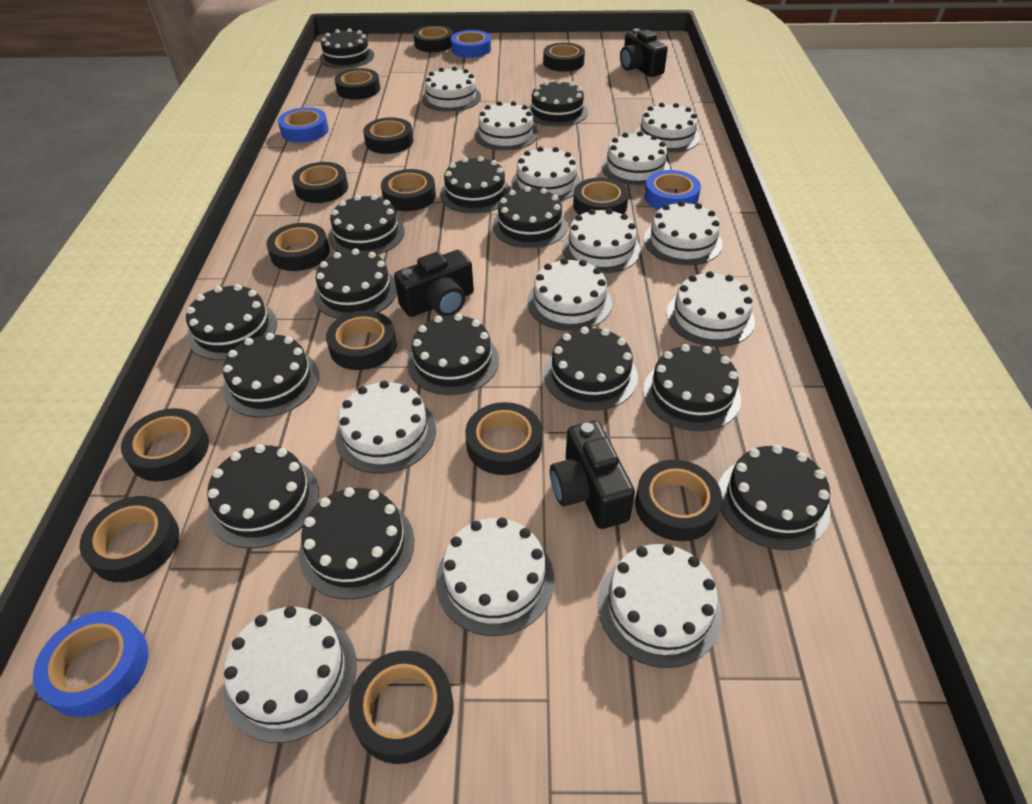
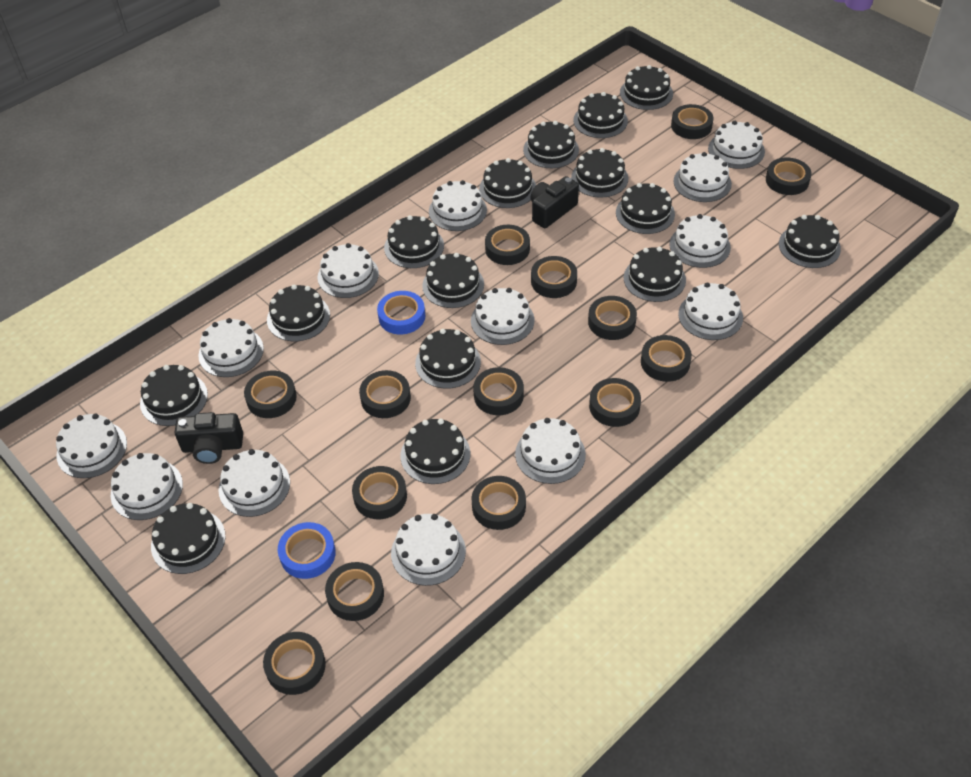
black cake: [186,284,277,360] [207,444,319,548] [223,333,319,418] [299,487,414,600] [314,248,397,319] [320,28,374,69] [328,195,405,255] [407,314,499,395] [440,156,511,214] [492,186,568,248] [528,79,588,127] [544,327,638,411] [643,344,741,431] [718,445,830,550] = 14 -> [140,365,208,426] [151,503,225,574] [267,284,330,341] [384,215,444,268] [400,419,470,484] [415,329,481,389] [422,253,484,308] [479,158,536,208] [523,121,579,168] [571,148,628,198] [573,92,628,138] [616,183,675,234] [620,65,673,110] [624,247,686,302] [779,215,841,268] = 15
black camera: [394,250,474,317] [550,421,635,529] [620,28,668,77] = 3 -> [175,412,243,464] [531,176,579,228] = 2
blue tape: [33,611,148,717] [278,107,329,143] [451,30,491,58] [644,170,701,210] = 4 -> [278,522,336,579] [377,291,425,334] = 2

